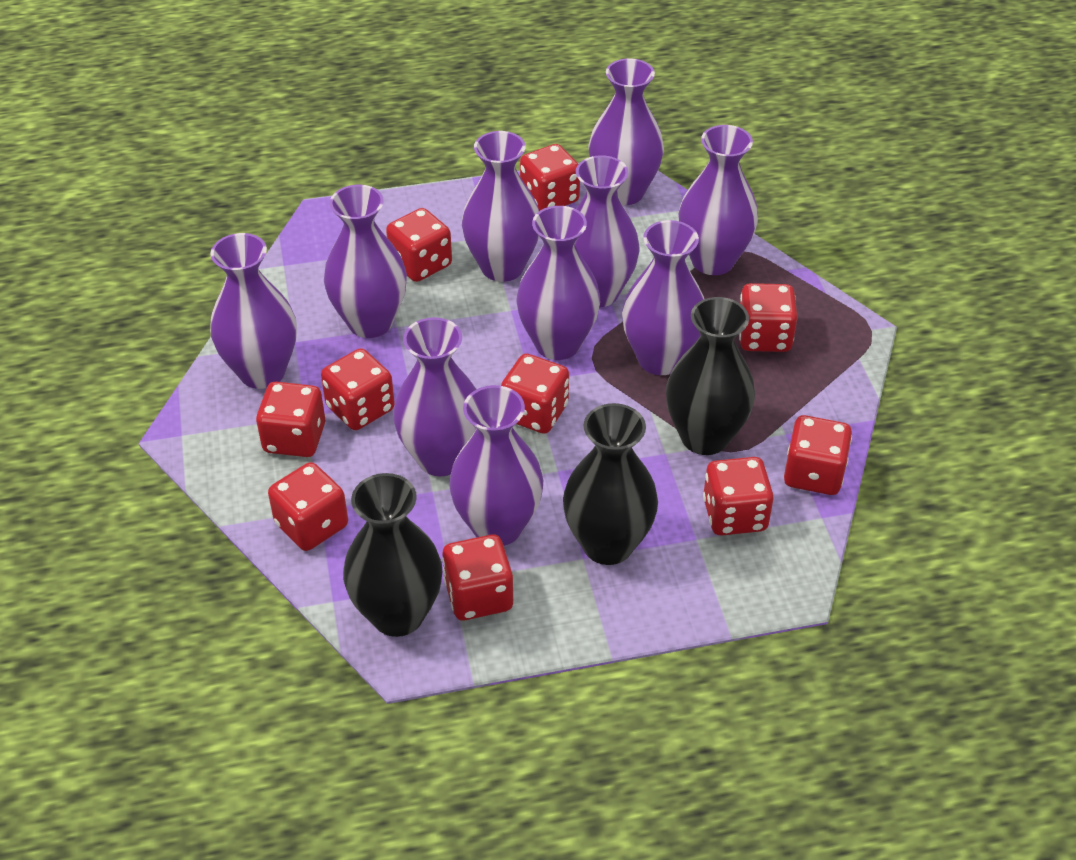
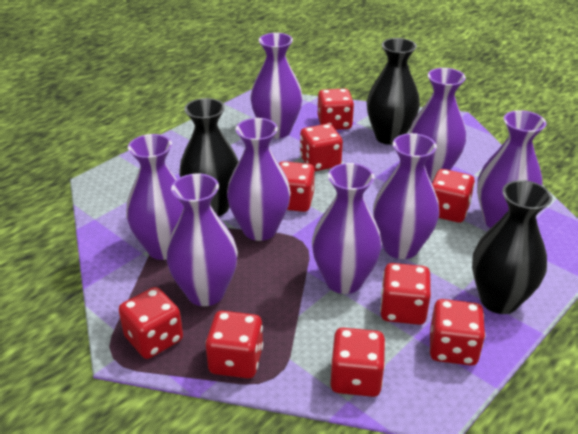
purple vase: [210,233,297,389] [324,185,407,338] [393,317,477,476] [449,385,543,546] [462,131,539,282] [517,206,600,360] [575,155,640,308] [588,58,664,205] [622,220,704,375] [678,125,758,275] = 10 -> [126,134,184,260] [166,174,238,306] [227,118,291,241] [250,33,303,138] [312,163,382,294] [373,133,439,259] [409,68,466,181] [477,110,547,228] = 8
red dice: [256,382,325,457] [268,462,348,551] [321,348,395,430] [386,208,452,282] [442,535,513,620] [501,354,569,434] [520,144,580,211] [703,457,774,536] [739,283,798,352] [784,415,852,495] = 10 -> [119,287,183,359] [205,311,263,378] [279,161,315,212] [300,124,343,171] [318,88,354,130] [331,328,386,397] [380,263,431,325] [430,299,485,366] [432,169,475,223] = 9

